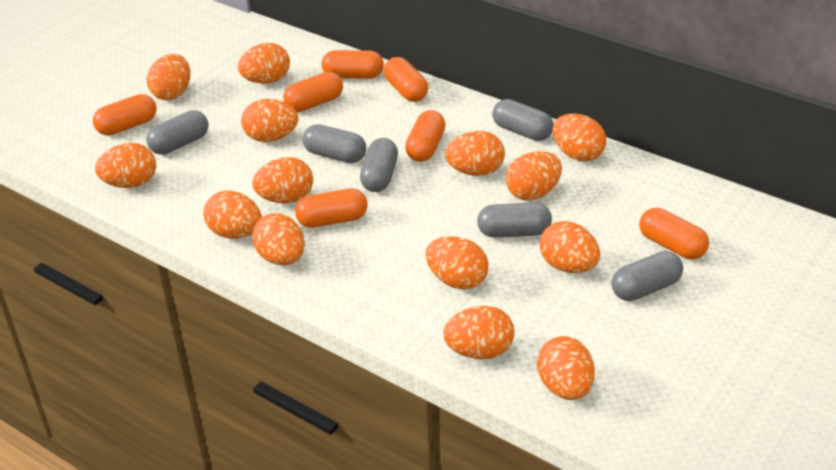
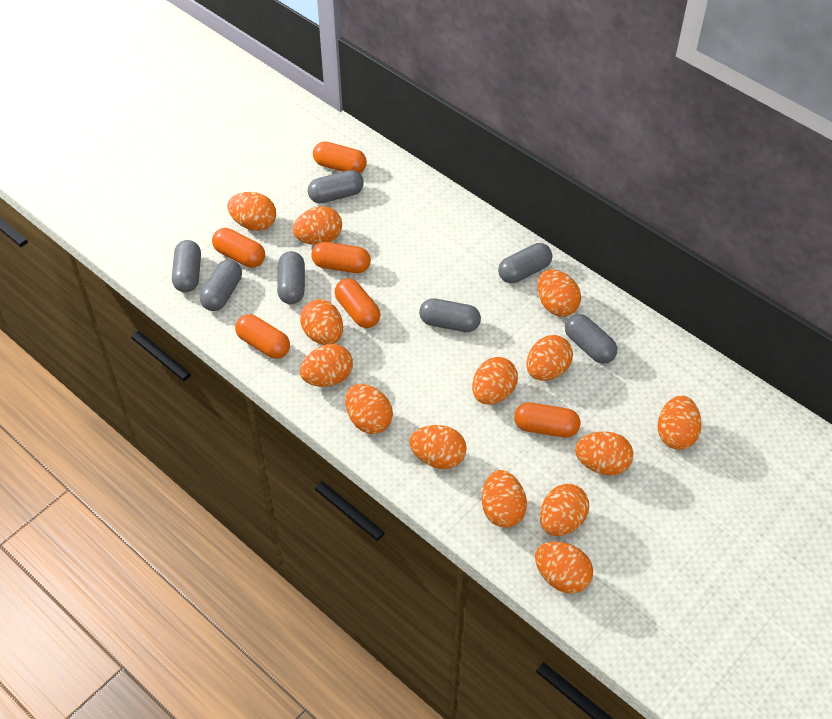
grey capsule: [146,110,209,155] [303,124,366,163] [360,138,398,192] [477,203,552,238] [492,99,554,141] [611,251,683,301] = 6 -> [172,240,201,292] [200,260,242,311] [277,251,305,304] [308,170,364,203] [419,298,481,332] [498,243,552,283] [565,314,617,364] = 7
orange capsule: [93,94,156,135] [283,72,343,112] [295,188,368,228] [322,50,384,79] [384,57,428,102] [405,110,446,162] [639,208,709,259] = 7 -> [212,228,265,268] [235,314,290,359] [311,242,371,273] [313,141,367,173] [335,278,380,328] [514,402,580,438] = 6

